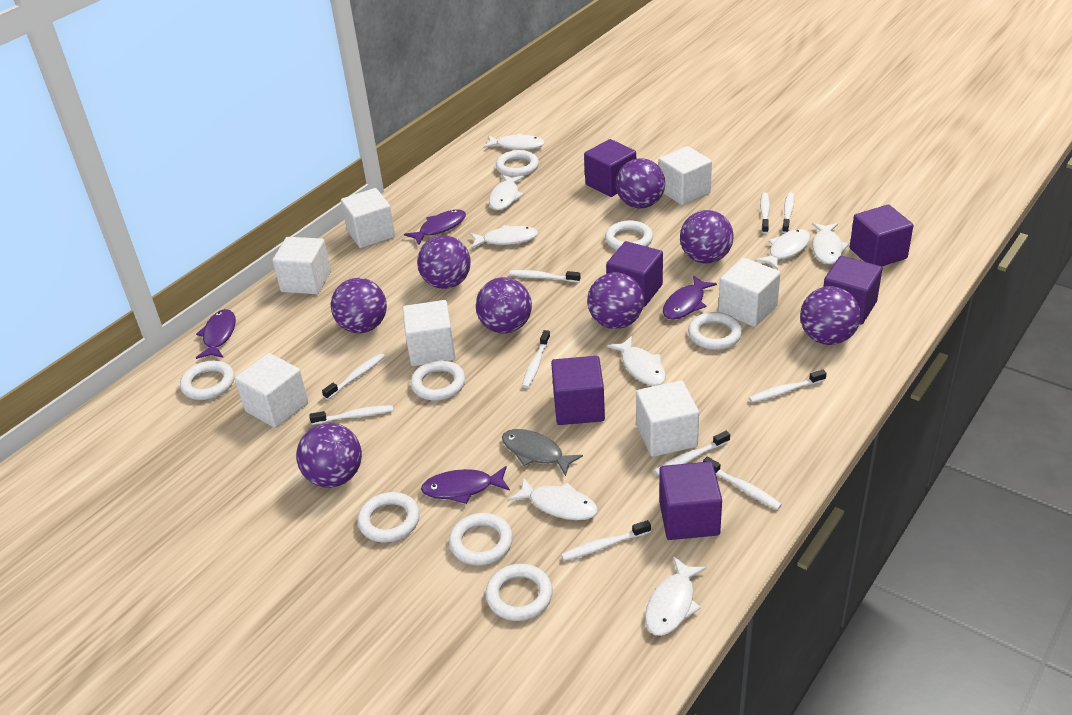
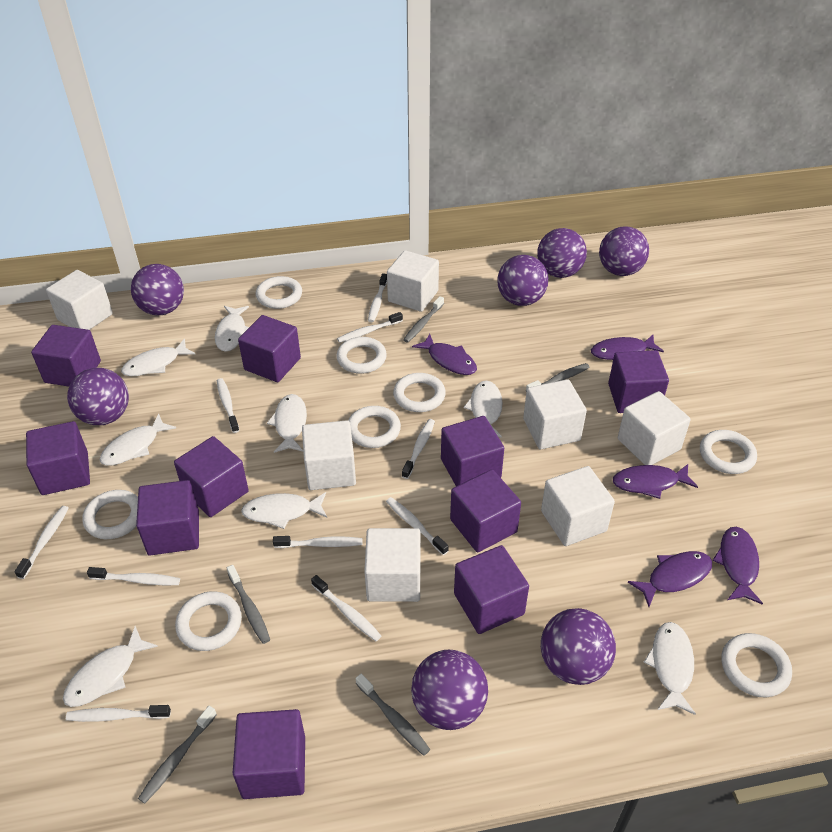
grey fish: [502,429,583,476] = 1 -> none = 0
grey toothbrush: none = 0 -> [138,706,217,804] [227,565,270,644] [356,674,430,756] [403,296,444,343] [526,363,590,392] = 5
purple ball: [296,423,362,488] [331,278,387,333] [417,235,471,289] [476,277,532,334] [587,272,644,329] [616,158,665,208] [680,210,734,264] [800,286,861,345] = 8 -> [67,368,129,425] [131,264,184,315] [411,650,488,730] [497,255,548,306] [537,228,587,278] [541,608,616,685] [599,226,649,276] = 7
purple cube: [551,356,605,425] [584,139,636,197] [606,241,663,307] [659,461,722,540] [823,256,882,324] [850,204,914,267] = 6 -> [26,421,90,495] [31,325,101,386] [136,480,199,555] [174,436,249,517] [233,709,305,799] [238,315,301,382] [441,416,504,486] [450,469,521,552] [454,545,529,634] [608,350,669,413] = 10
purple fish: [196,309,236,359] [404,210,466,245] [421,466,510,504] [663,275,717,320] = 4 -> [412,334,477,375] [591,335,664,360] [613,464,698,499] [628,551,712,607] [713,527,763,604] = 5

